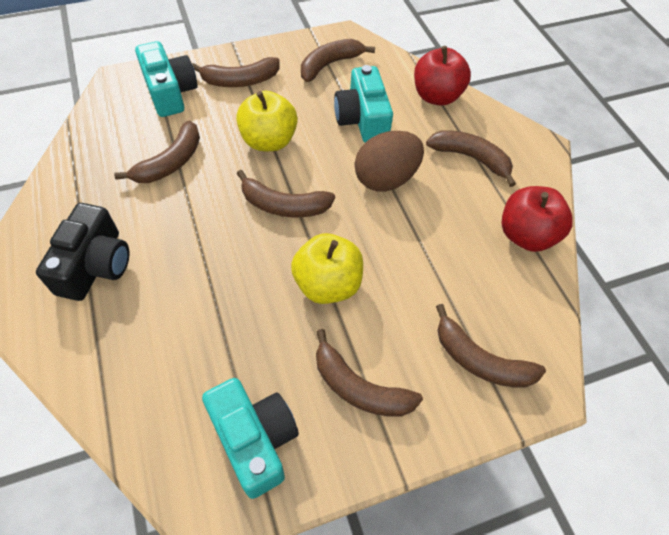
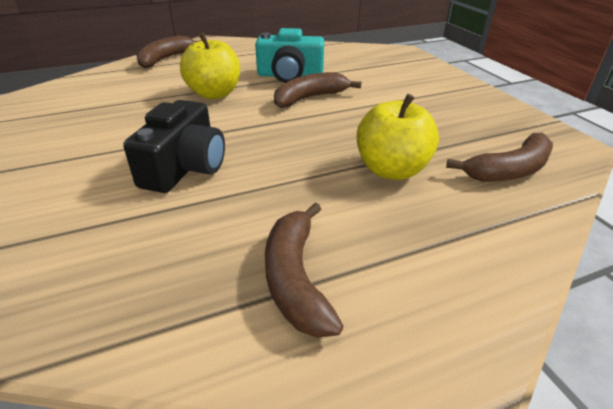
brown banana: [114,121,200,183] [192,57,280,87] [237,170,335,217] [301,39,375,82] [316,329,423,417] [426,130,516,187] [436,304,546,388] = 7 -> [136,35,202,68] [265,203,344,338] [274,72,361,108] [446,133,553,182] = 4
brown egg: [355,131,424,192] = 1 -> none = 0
red apple: [414,46,471,106] [501,186,573,252] = 2 -> none = 0
turquoise camera: [135,41,198,117] [202,378,299,499] [334,65,393,143] = 3 -> [255,28,324,83] = 1

